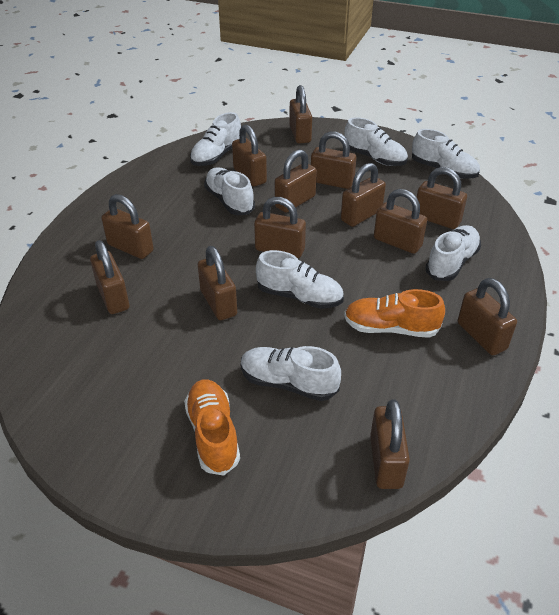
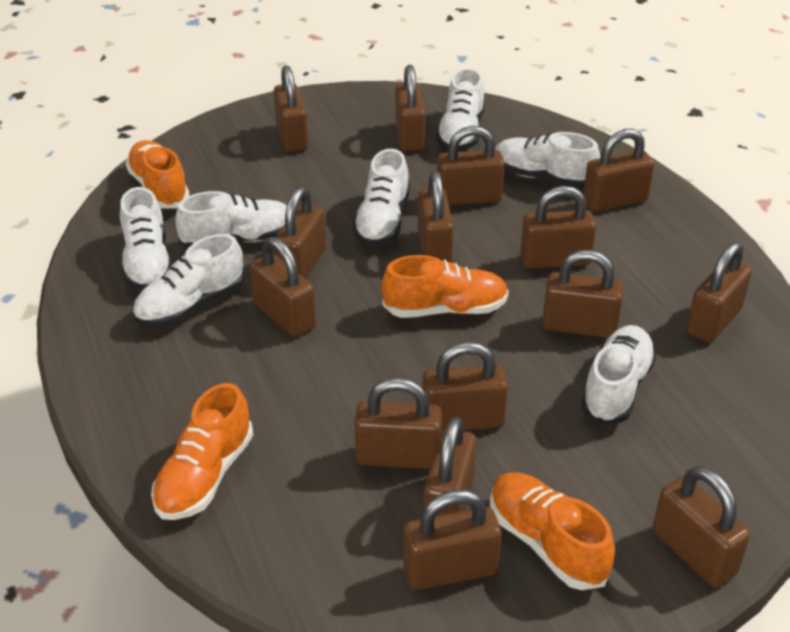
brown padlock: [90,240,129,314] [101,194,154,259] [198,246,237,320] [232,125,267,187] [254,197,306,258] [275,149,317,213] [289,85,312,144] [311,131,356,189] [341,163,386,227] [370,399,410,489] [374,189,427,254] [417,167,467,229] [458,278,517,355] = 13 -> [250,237,316,337] [274,65,308,152] [274,187,326,279] [355,377,442,469] [395,65,425,151] [403,489,502,590] [418,171,454,263] [422,342,508,432] [423,416,476,516] [437,126,505,205] [520,186,596,269] [542,250,624,338] [583,129,655,212] [652,466,750,588] [686,242,752,343] = 15
orange shoe: [184,379,240,476] [344,289,445,338] = 2 -> [125,140,190,209] [151,383,253,520] [382,255,509,318] [490,472,615,590] = 4

